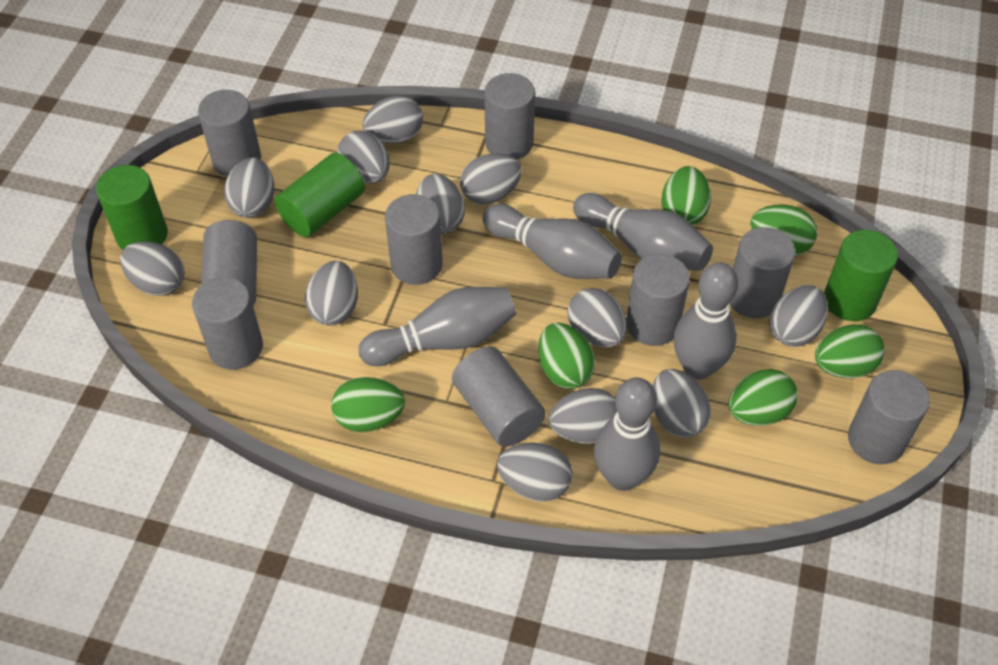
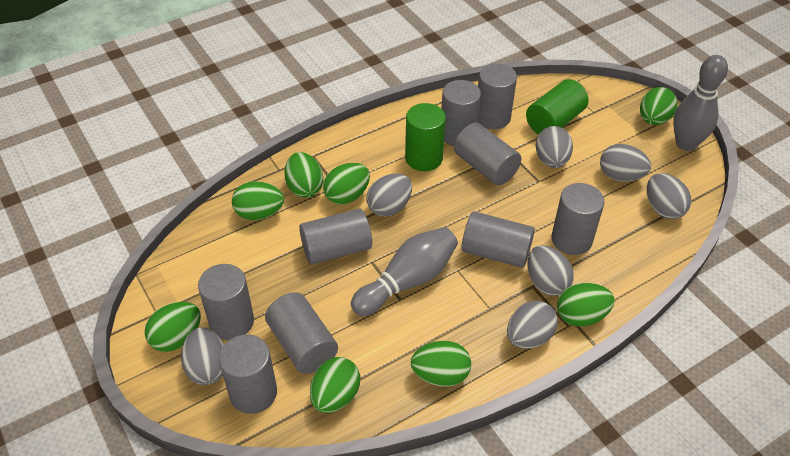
green cylinder: [96,165,168,250] [275,153,365,237] [824,230,898,321] = 3 -> [405,103,446,171] [526,79,589,135] = 2
green egg: [331,377,405,432] [538,323,595,389] [661,166,711,225] [729,369,798,426] [750,205,817,256] [815,324,885,378] = 6 -> [144,302,201,352] [232,181,284,220] [284,152,323,198] [310,357,360,413] [323,163,370,205] [411,341,471,387] [557,283,615,326] [640,87,677,125] = 8
grey bowling pin: [359,287,516,366] [483,204,622,279] [573,193,713,271] [594,378,660,491] [673,262,738,380] = 5 -> [351,227,458,316] [673,55,728,151] = 2
grey egg: [120,241,184,296] [224,157,274,218] [305,261,358,326] [337,131,390,183] [362,96,423,144] [416,174,465,234] [460,153,522,205] [497,443,572,502] [549,388,617,444] [568,288,627,347] [653,369,711,438] [769,285,828,347] = 12 -> [181,328,224,385] [366,174,412,217] [507,301,558,349] [527,245,574,296] [536,126,573,168] [600,144,651,182] [647,173,692,219] = 7

